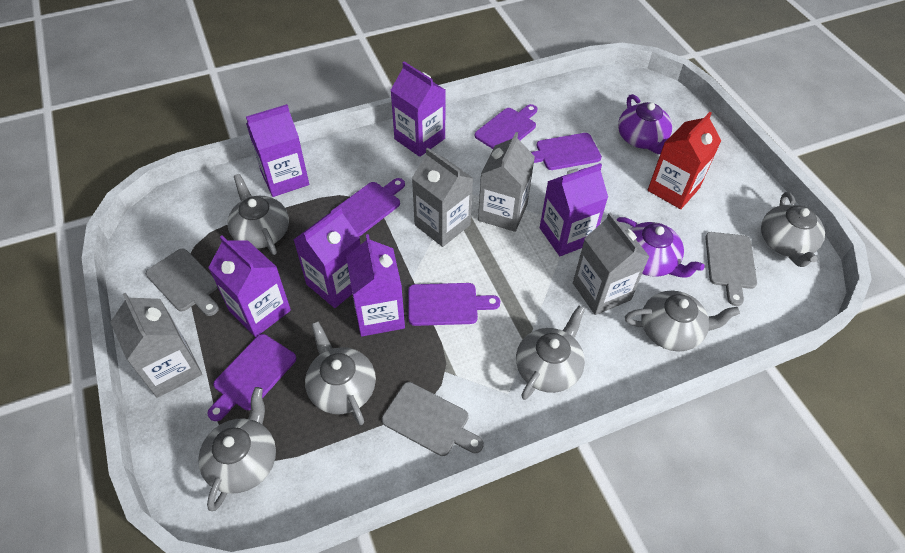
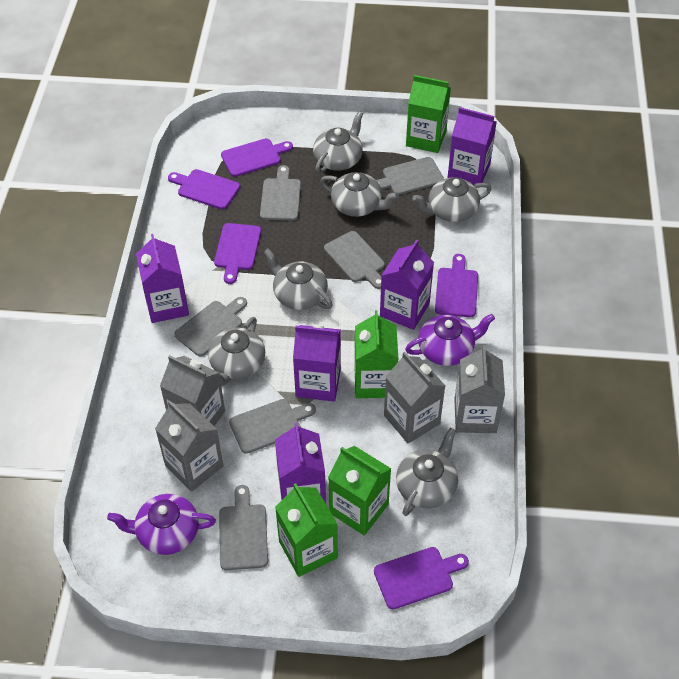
green carton: none = 0 -> [275,483,338,577] [328,446,391,535] [354,310,398,398] [406,75,451,153] = 4
grey cutting board: [146,248,219,316] [382,382,484,456] [705,232,757,306] = 3 -> [174,297,247,357] [219,485,268,570] [229,399,316,454] [260,165,301,221] [324,231,385,289] [376,157,444,195] = 6
purple carton: [208,235,291,337] [246,104,309,197] [294,207,360,308] [346,234,405,337] [390,61,446,157] [540,163,608,256] = 6 -> [136,234,189,323] [275,422,326,503] [293,324,341,402] [380,239,434,330] [448,107,497,185] = 5
red carton: [648,112,721,209] = 1 -> none = 0

